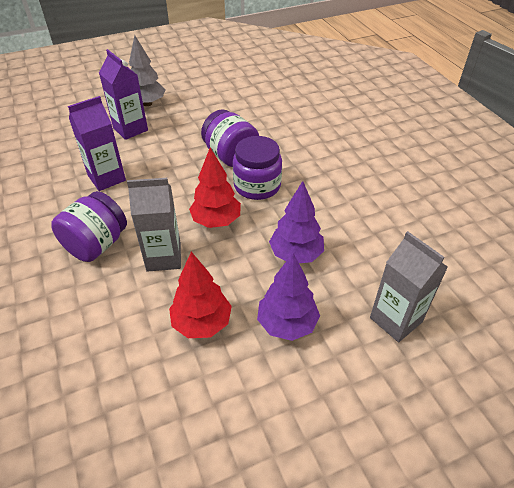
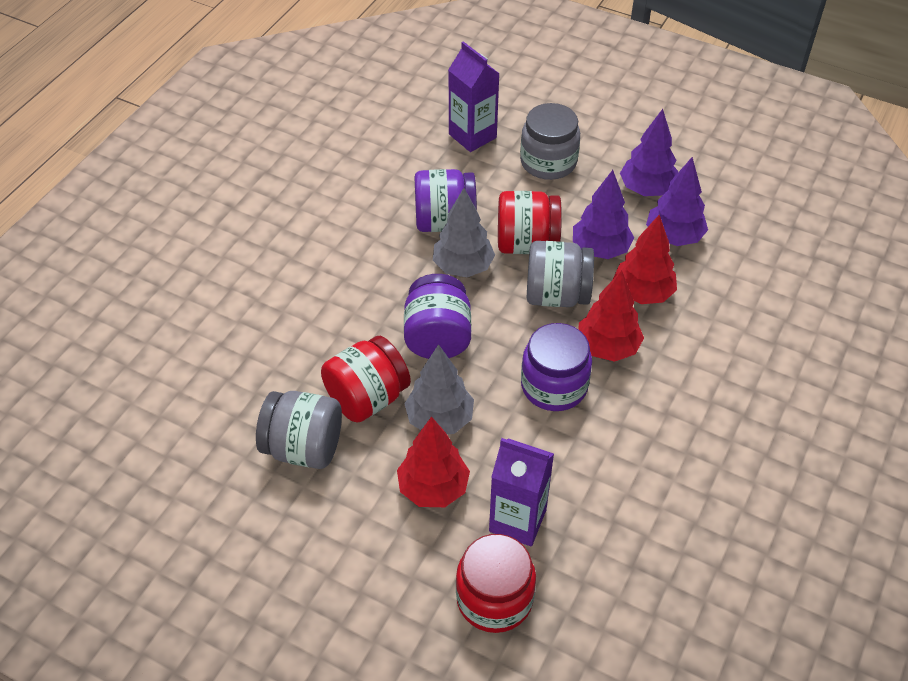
grey carton: [127,178,181,272] [370,231,448,342] = 2 -> none = 0
grey jar: none = 0 -> [256,391,342,469] [520,103,580,180] [527,241,594,307] = 3
grey tree: [129,35,166,106] = 1 -> [405,344,474,434] [433,188,495,277] = 2
purple tree: [257,253,320,341] [269,181,324,263] = 2 -> [573,170,634,259] [620,109,678,196] [646,157,708,246] = 3
red jar: none = 0 -> [321,336,411,422] [456,534,536,633] [498,191,562,254] = 3
red tree: [169,252,232,338] [189,148,241,228] = 2 -> [397,416,470,507] [578,270,644,362] [613,215,677,304] = 3

